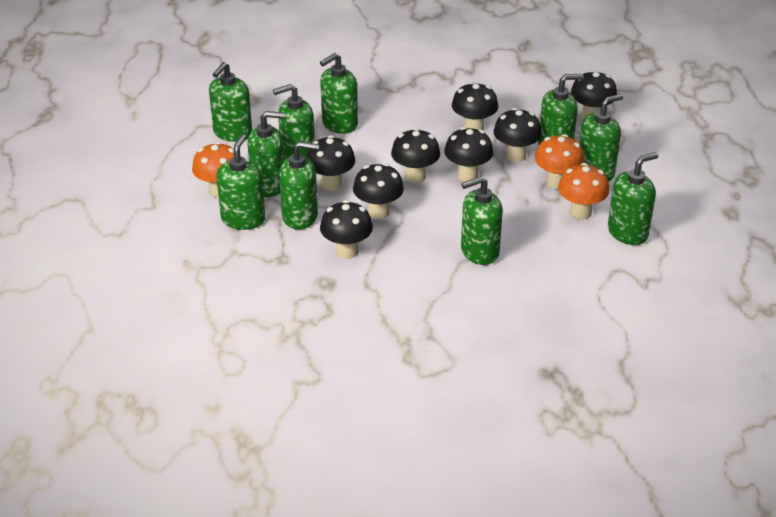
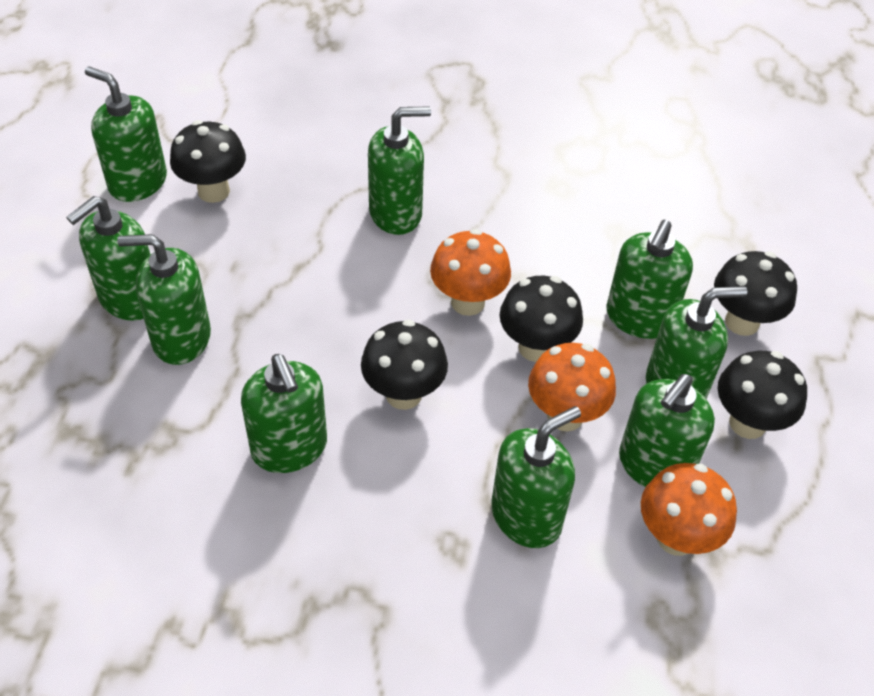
black mushroom: [307,135,355,191] [320,200,373,259] [353,163,404,219] [391,128,440,183] [444,127,493,181] [452,82,498,130] [494,108,542,162] [571,70,617,119] = 8 -> [170,120,246,203] [361,320,448,410] [500,276,583,362] [714,251,797,336] [718,351,807,439] = 5
green soap dispenser: [209,62,252,142] [216,134,265,230] [247,111,286,197] [273,84,315,160] [279,141,319,229] [320,53,358,134] [461,176,503,265] [538,74,583,145] [579,94,623,182] [608,152,658,245] = 10 -> [66,196,151,321] [85,66,167,202] [117,234,211,365] [241,354,327,473] [368,106,431,235] [491,406,581,548] [606,220,693,339] [619,374,715,487] [646,286,747,399] = 9

